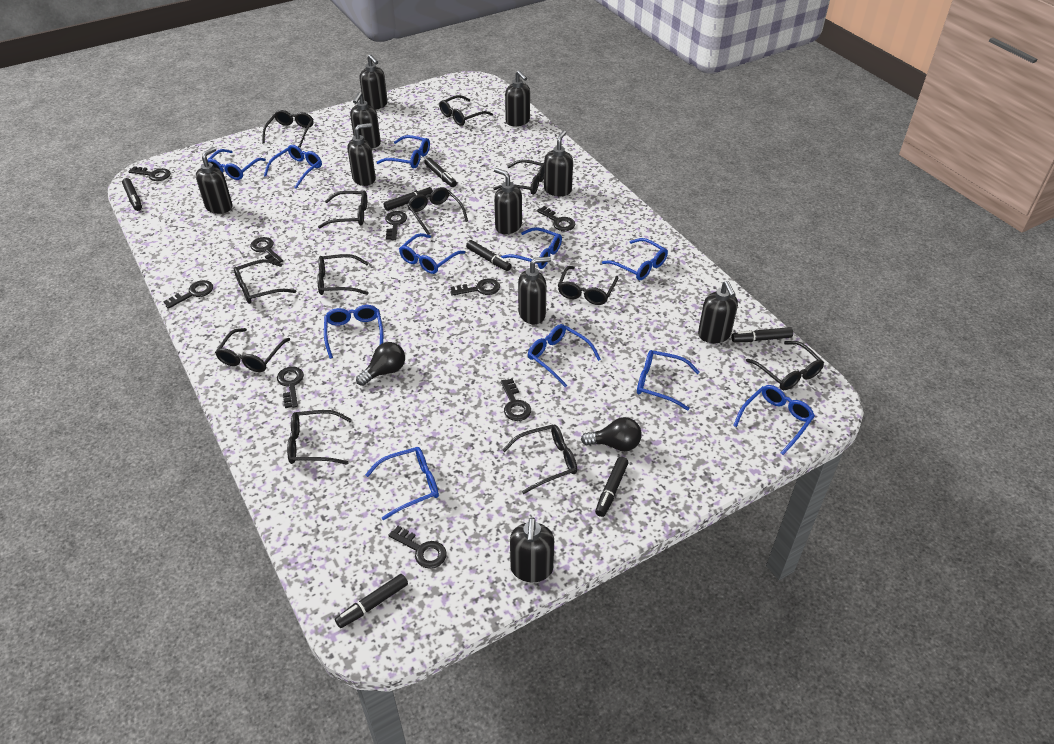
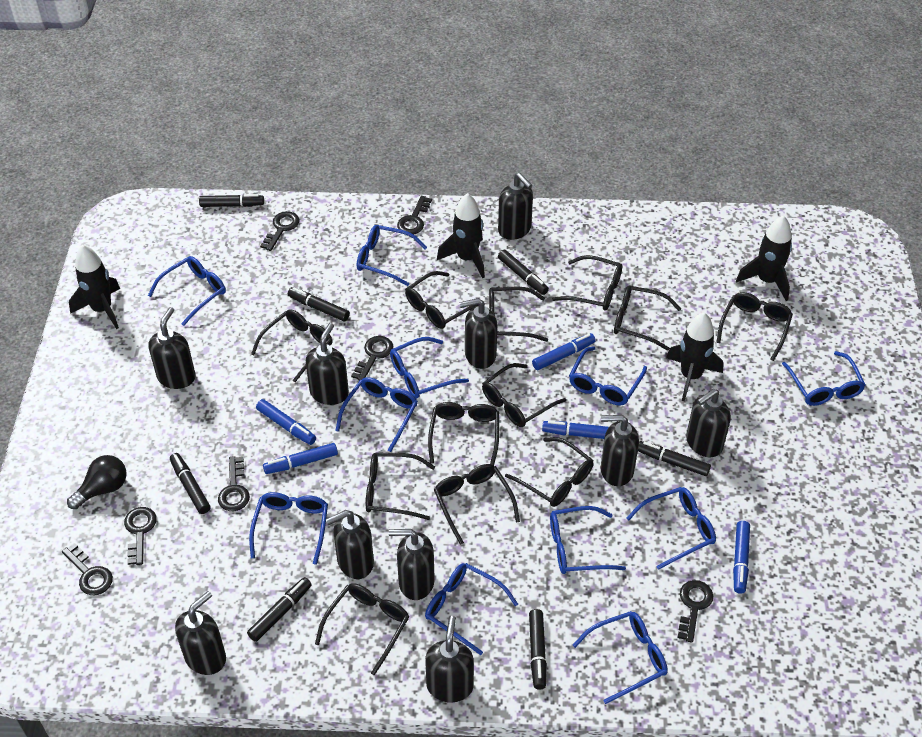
black key: [128,166,171,181] [163,280,213,309] [250,237,283,265] [277,366,304,408] [385,211,407,240] [388,526,447,569] [450,278,500,295] [501,379,531,421] [537,206,575,231] = 9 -> [62,543,113,595] [124,507,157,565] [218,456,250,511] [260,211,300,251] [351,336,393,381] [397,196,432,235] [678,580,713,643] = 7
black light bulb: [356,342,405,386] [581,417,642,451] = 2 -> [67,455,126,509] = 1
black rocket: none = 0 -> [69,244,120,329] [437,193,485,278] [666,312,723,401] [736,216,792,301] = 4
blue marker: none = 0 -> [256,399,316,445] [263,443,338,474] [532,333,596,370] [542,421,609,439] [733,521,750,594] = 5

